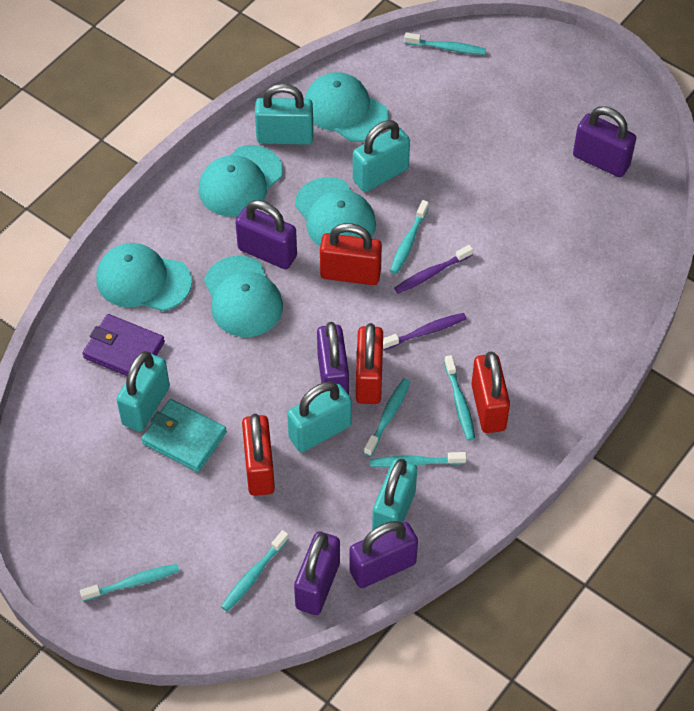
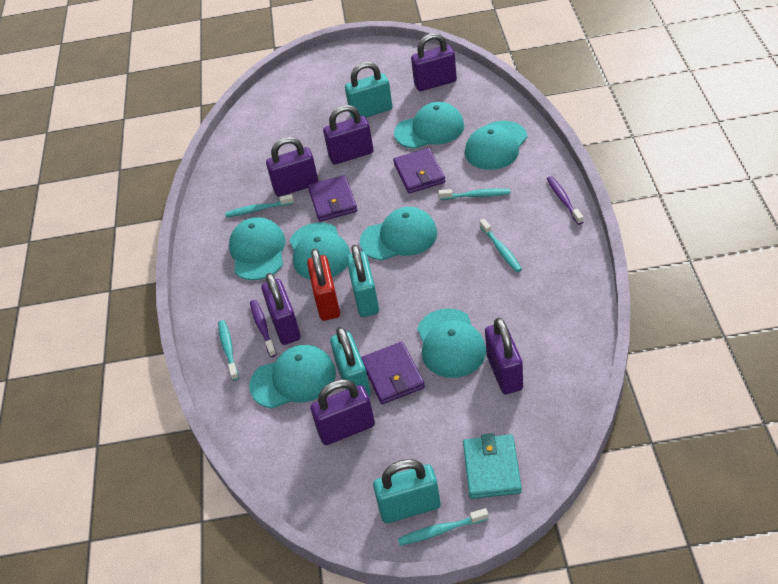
purple padlock: [235,200,297,269] [294,531,340,615] [317,322,349,395] [349,521,418,588] [573,106,636,177] = 5 -> [261,273,300,345] [266,137,318,197] [311,379,375,445] [323,105,373,165] [411,33,457,91] [485,318,523,394] = 6
purple wallet: [82,314,165,376] = 1 -> [308,175,357,222] [361,342,425,404] [393,148,446,193] = 3
red padlock: [242,414,275,496] [320,223,382,285] [356,323,383,404] [471,352,510,433] = 4 -> [307,249,340,321] = 1
turquoise cap: [96,243,192,311] [199,145,283,217] [204,256,283,337] [295,177,376,246] [305,72,389,142] = 5 -> [229,217,286,280] [249,345,336,408] [289,223,350,280] [360,207,437,261] [394,102,464,149] [417,308,486,378] [465,121,528,170] = 7
turquoise padlock: [116,351,170,432] [255,84,313,145] [287,382,352,452] [353,120,410,192] [372,459,417,530] = 5 -> [330,327,371,396] [345,62,393,118] [346,245,379,317] [373,459,440,523] = 4
turquoise toothbrush: [80,564,179,601] [221,530,289,612] [364,379,410,456] [370,452,467,468] [390,200,429,274] [404,33,486,55] [444,355,475,441] = 7 -> [218,320,239,381] [225,194,294,217] [398,508,489,546] [439,188,510,200] [480,219,522,272] = 5

